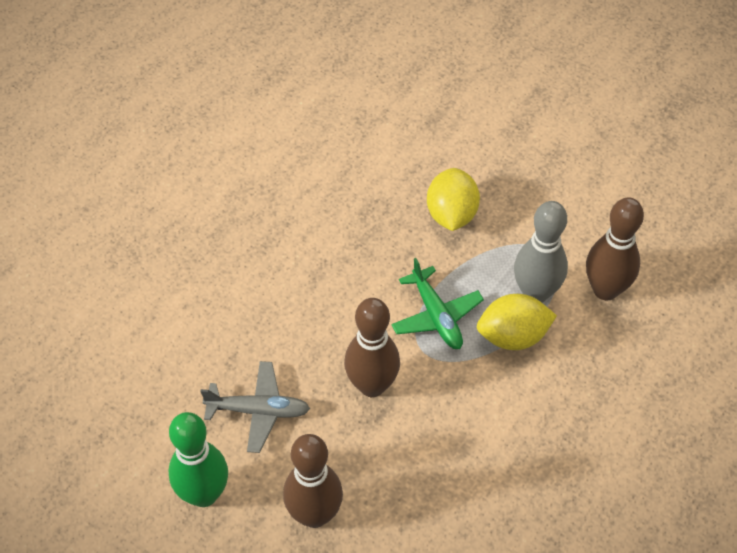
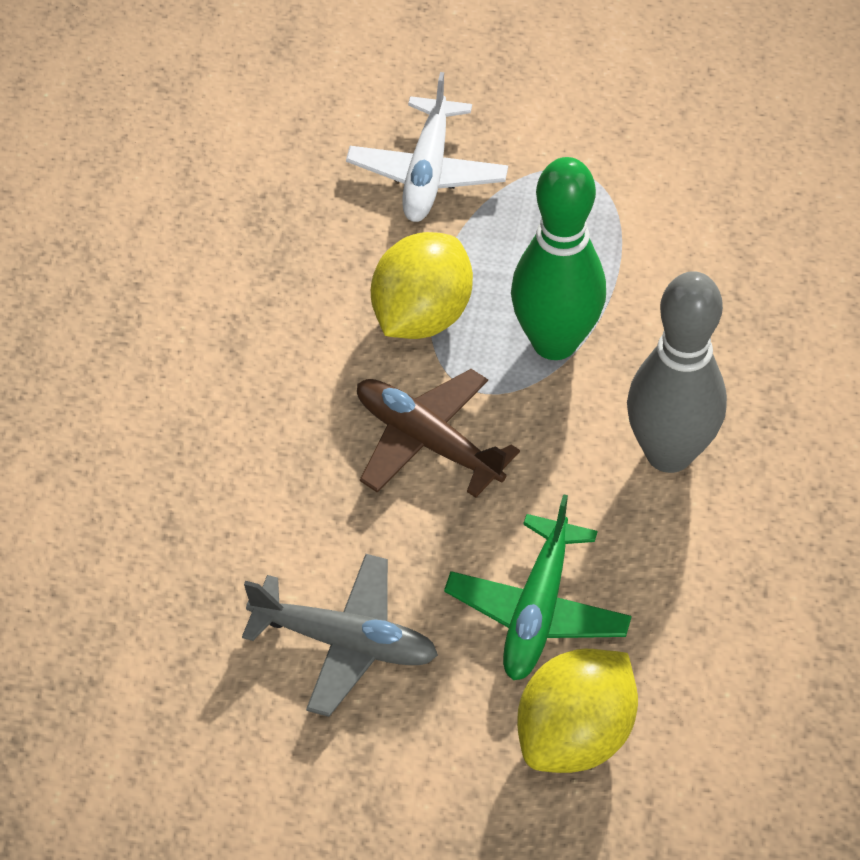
brown bowling pin: [283,434,343,528] [344,298,400,397] [586,197,644,301] = 3 -> none = 0
brown plane: none = 0 -> [357,369,520,498] = 1
white plane: none = 0 -> [346,72,508,222] = 1

